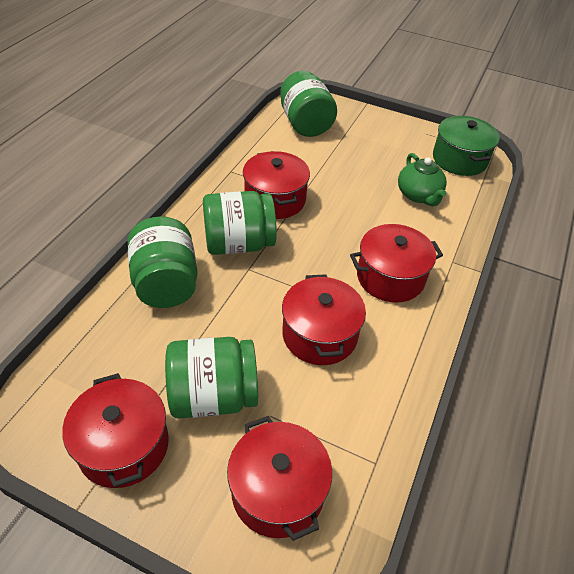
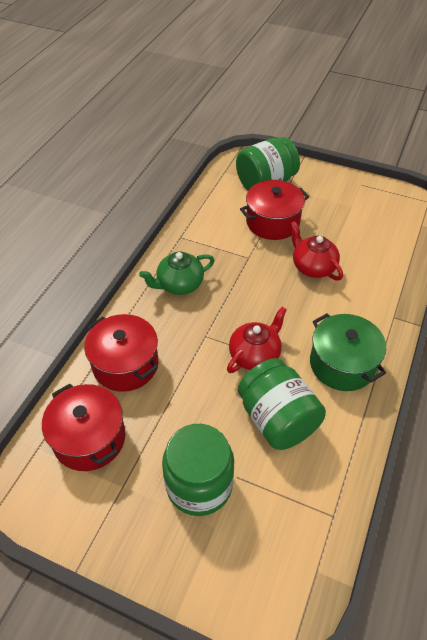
green jar: [127,217,198,308] [165,337,258,419] [203,191,277,255] [280,71,337,137] = 4 -> [162,424,234,516] [236,137,300,191] [238,358,326,450] = 3
red pot: [62,373,169,488] [227,416,332,541] [243,151,310,219] [282,274,366,365] [350,224,443,303] = 5 -> [42,384,125,471] [84,314,158,392] [240,180,309,240] = 3
red teapot: none = 0 -> [227,307,287,373] [290,221,343,281] = 2

